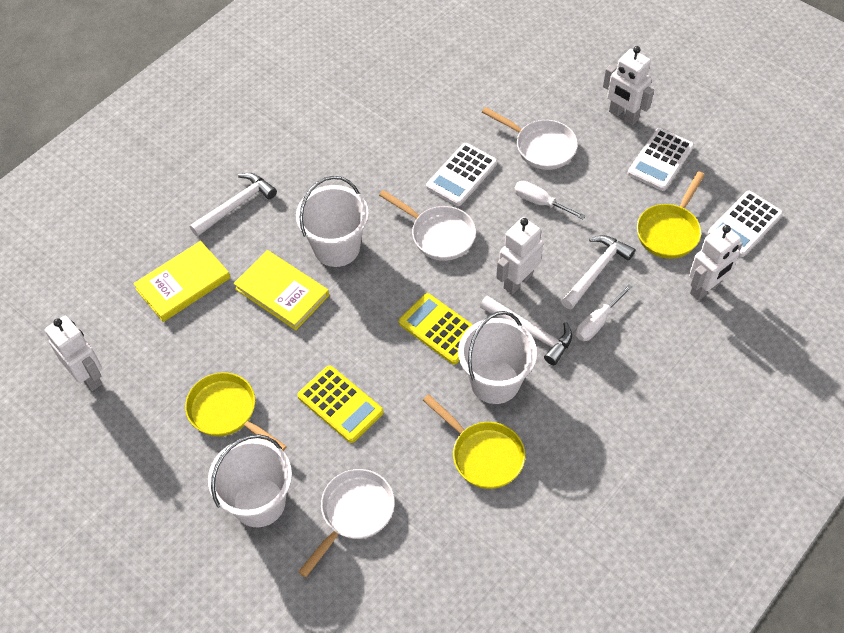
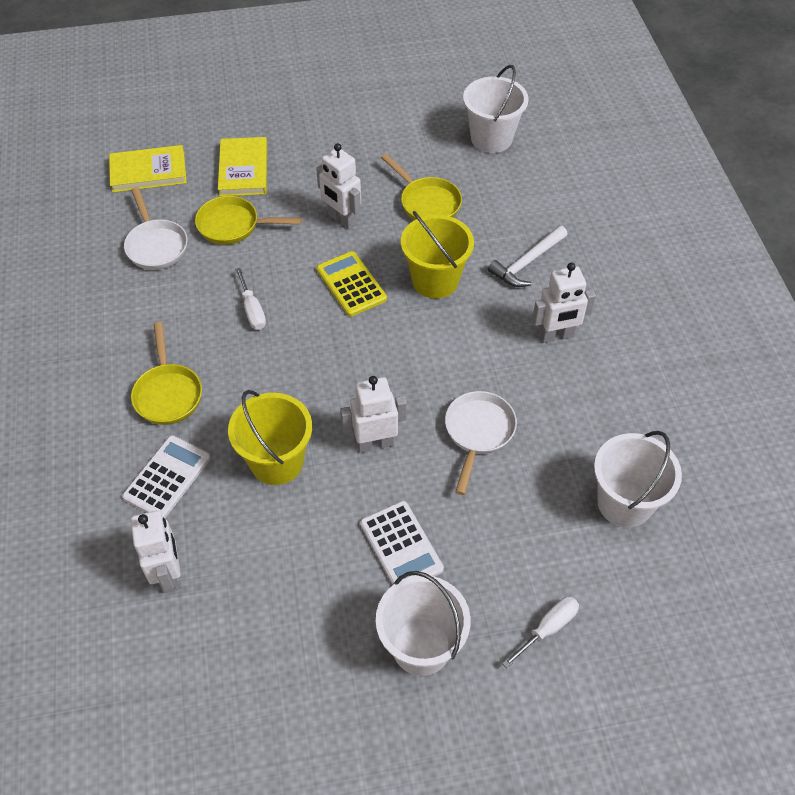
white calculator: [426,143,497,206] [627,128,694,191] [708,190,783,257] = 3 -> [122,435,211,518] [360,501,444,585] = 2
white hammer: [190,173,277,236] [480,296,572,365] [561,235,635,310] = 3 -> [488,225,568,287] = 1
white pan: [298,469,395,578] [379,190,476,261] [482,107,578,170] = 3 -> [124,187,188,270] [445,391,517,495] = 2
yellow bucket: none = 0 -> [228,390,312,485] [401,211,474,298] = 2
yellow calculator: [297,365,384,443] [399,293,473,365] = 2 -> [316,251,387,317] = 1

